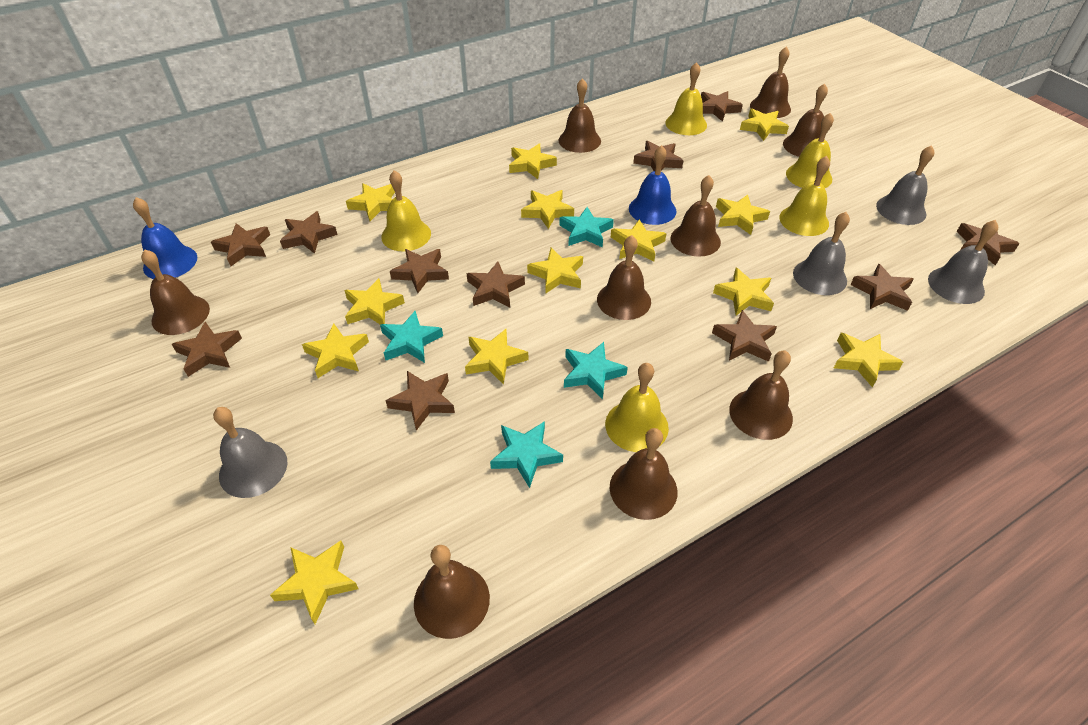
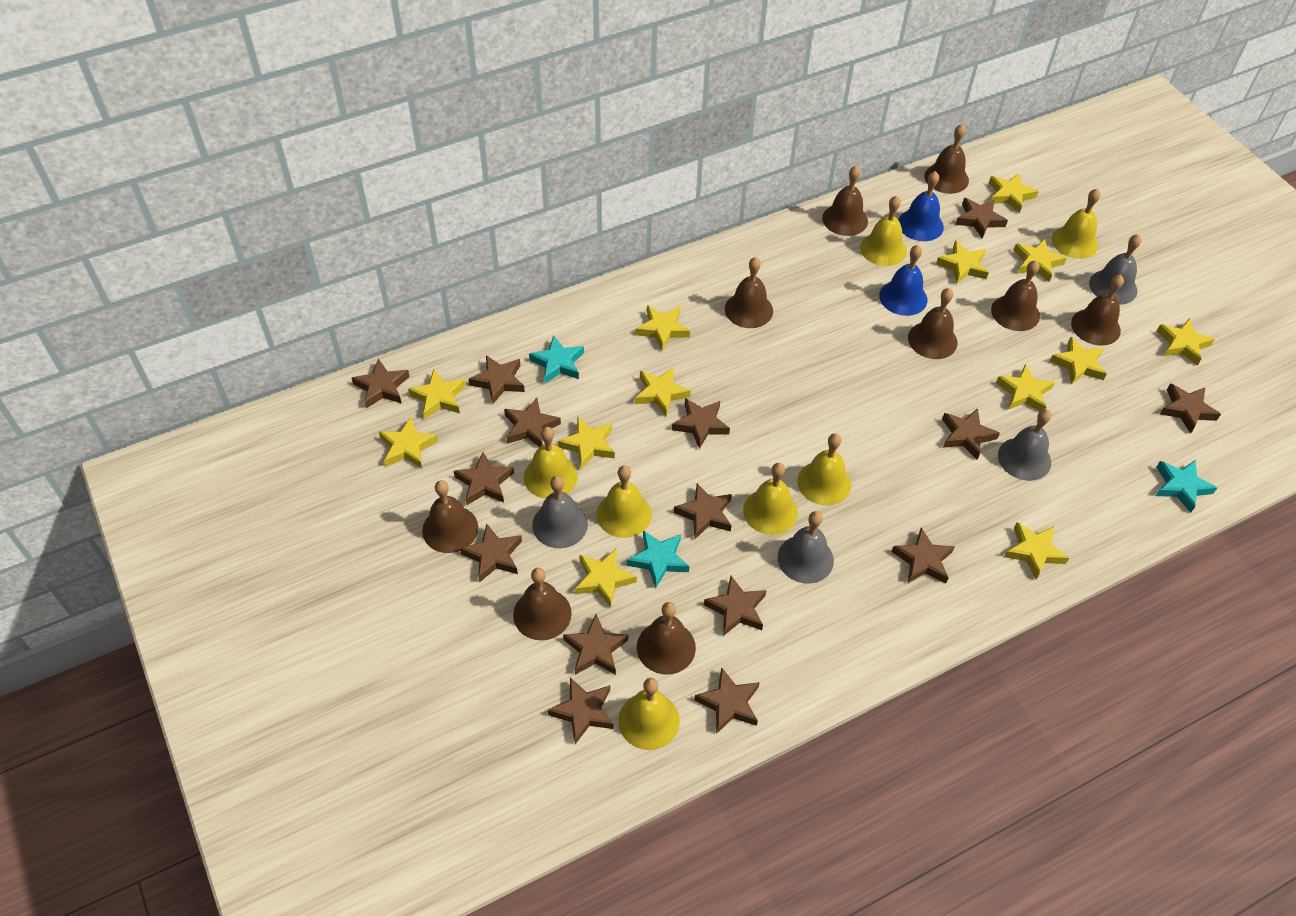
brown star: [172,322,242,377] [211,223,270,266] [280,211,338,254] [386,371,455,430] [390,249,449,293] [466,262,525,308] [633,141,684,171] [701,91,743,122] [712,310,777,362] [850,264,913,311] [957,223,1019,265] = 11 -> [352,358,410,409] [454,452,514,505] [460,524,522,582] [468,355,525,404] [504,398,561,447] [548,677,614,744] [563,614,628,675] [672,398,730,449] [674,483,732,539] [694,667,760,734] [704,576,767,636] [892,527,955,583] [942,408,1000,460] [955,198,1008,238] [1160,383,1221,433] = 15
turquoise star: [380,311,443,363] [490,421,563,488] [560,207,614,248] [564,342,628,399] = 4 -> [529,335,584,383] [627,530,689,589] [1156,460,1217,513] = 3
yellow bell: [381,170,431,251] [605,363,669,452] [665,62,707,135] [779,156,830,236] [786,113,834,188] = 5 -> [524,427,578,499] [597,465,652,538] [618,678,680,750] [743,463,798,535] [797,433,851,505] [860,196,907,266] [1052,189,1100,259] = 7

